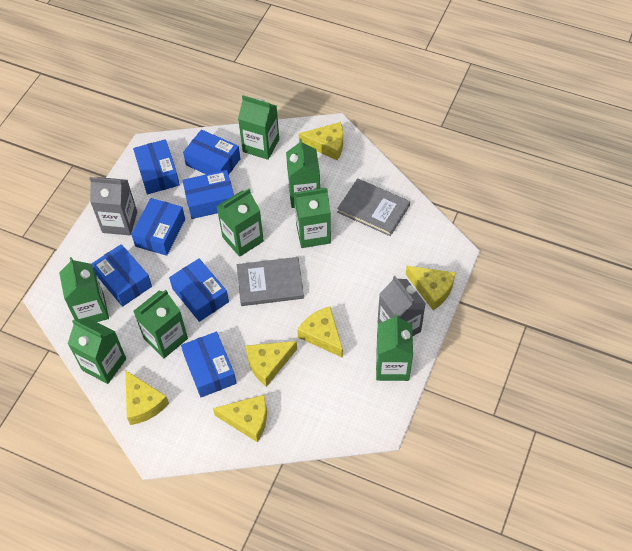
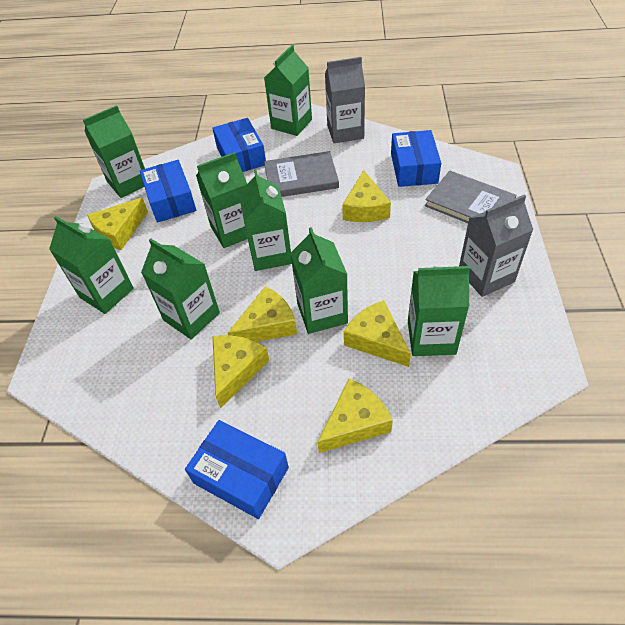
blue box: [91,244,152,307] [131,198,185,256] [133,139,180,194] [169,258,229,322] [181,332,236,397] [182,170,234,219] [183,130,240,174] = 7 -> [140,160,196,223] [185,420,289,519] [212,118,266,172] [391,130,441,187] = 4

